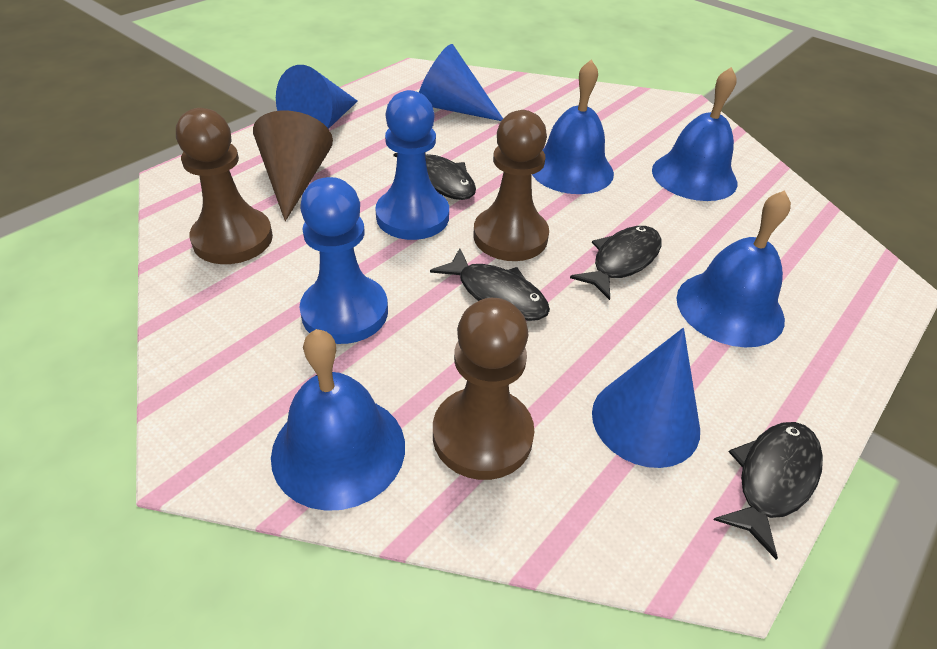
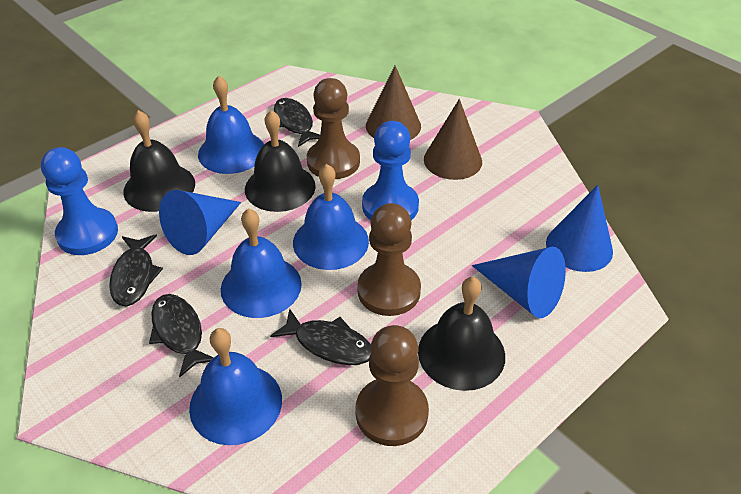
black bell: none = 0 -> [123,110,195,212] [245,110,316,212] [418,277,505,391] = 3
brown cone: [253,111,333,221] = 1 -> [366,66,421,140] [424,99,482,180] = 2

